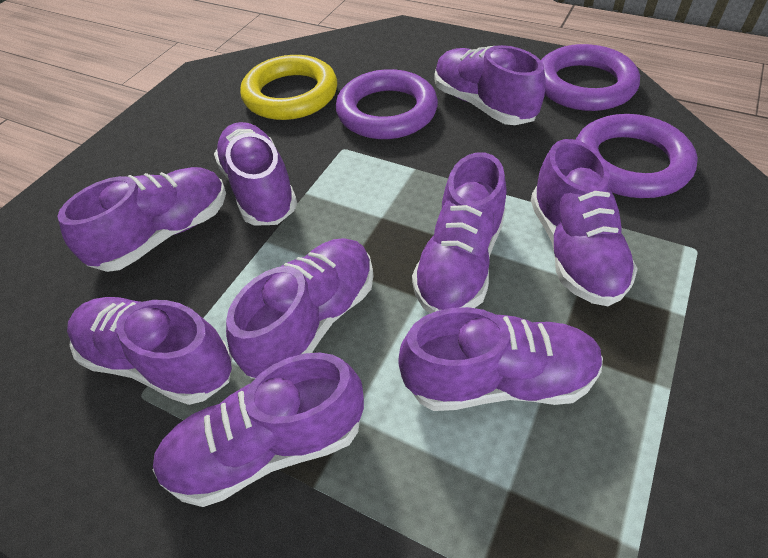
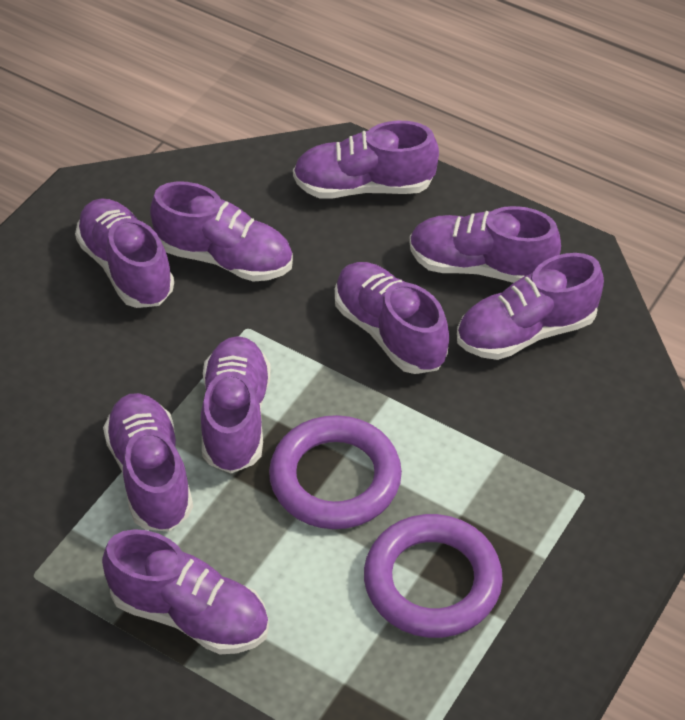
purple ring: [336,69,438,139] [541,44,640,111] [575,114,698,198] = 3 -> [269,415,402,529] [364,514,503,638] = 2
yellow ring: [240,55,337,120] = 1 -> none = 0

